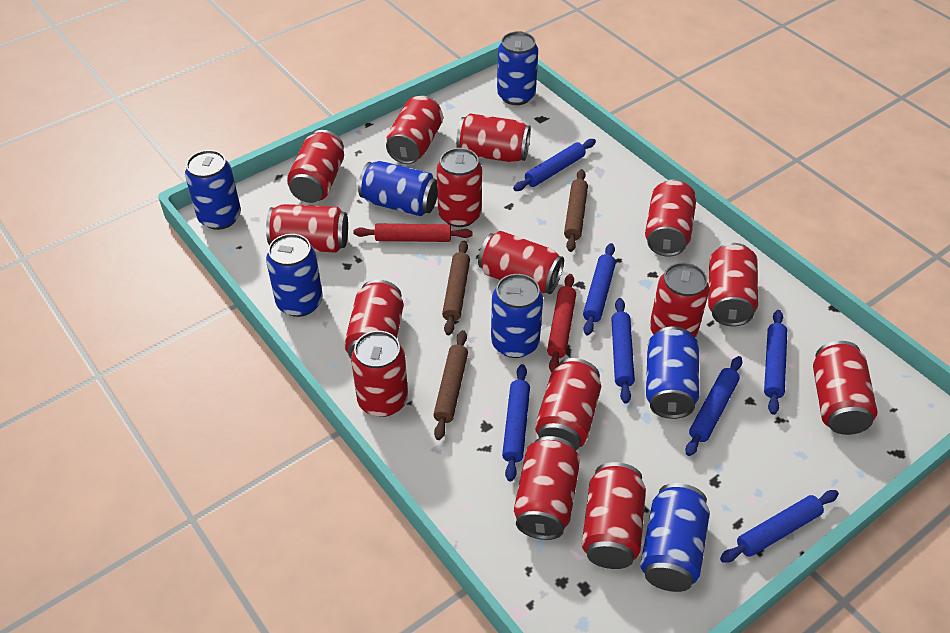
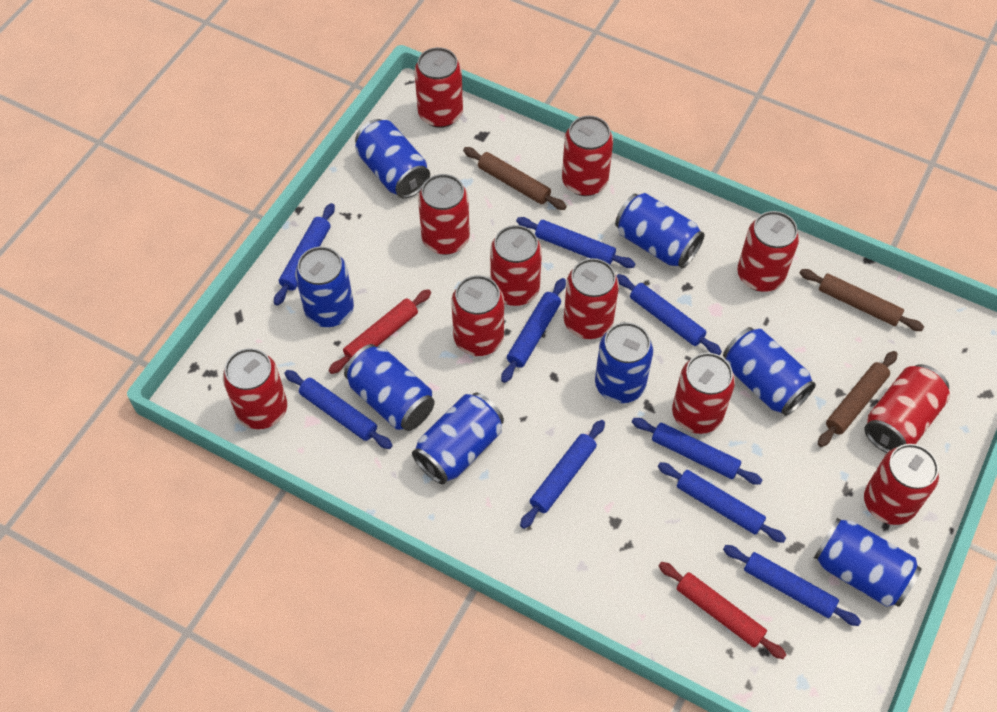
blue can: [185,150,241,230] [266,234,323,317] [358,161,437,216] [491,274,543,358] [497,31,538,105] [640,483,710,592] [646,326,699,419] = 7 -> [295,246,354,327] [344,344,435,431] [355,119,430,199] [412,393,504,484] [595,322,653,403] [615,193,705,268] [723,327,816,416] [814,517,922,607] = 8
blue rolling pin: [502,364,530,482] [513,139,596,191] [583,243,616,335] [611,298,635,404] [686,356,742,456] [720,490,839,563] [764,310,787,415] = 7 -> [274,203,335,306] [284,370,393,449] [501,278,566,383] [516,217,636,268] [520,420,605,529] [617,274,722,355] [632,418,762,485] [658,462,786,543] [723,545,861,626] = 9
red can: [266,204,348,253] [287,130,344,203] [344,279,404,359] [351,331,408,417] [386,96,443,164] [437,148,482,227] [456,113,531,163] [478,231,564,294] [514,436,580,540] [535,358,601,450] [582,462,646,569] [645,179,696,257] [650,262,709,338] [708,243,758,326] [813,341,878,435] = 15 -> [223,348,287,429] [414,47,463,128] [418,174,470,255] [452,275,504,356] [490,225,542,306] [562,116,613,196] [564,258,619,339] [672,353,735,434] [737,211,799,292] [864,364,950,453] [864,444,939,525] = 11

